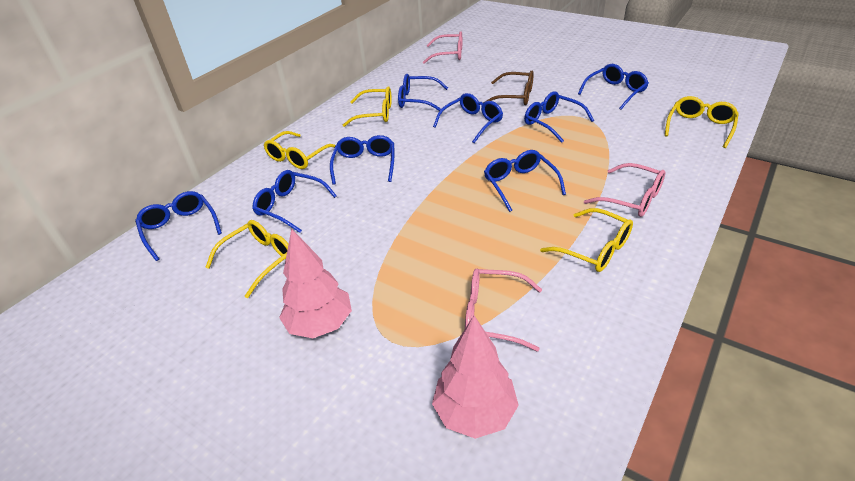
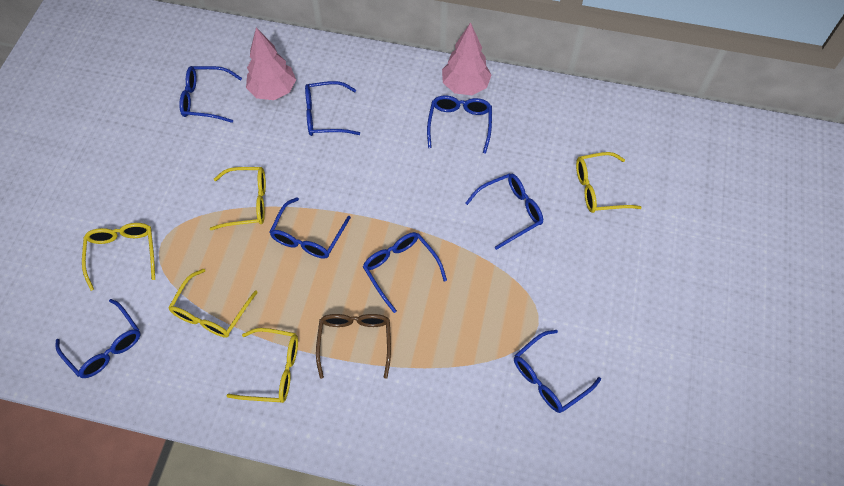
pink glasses: [423,31,462,64] [465,269,542,351] [584,163,665,217] = 3 -> none = 0

